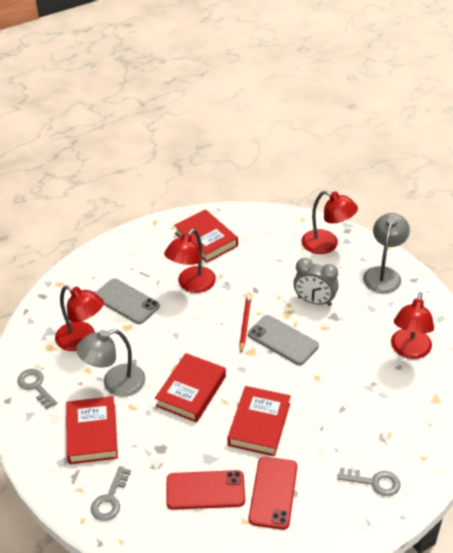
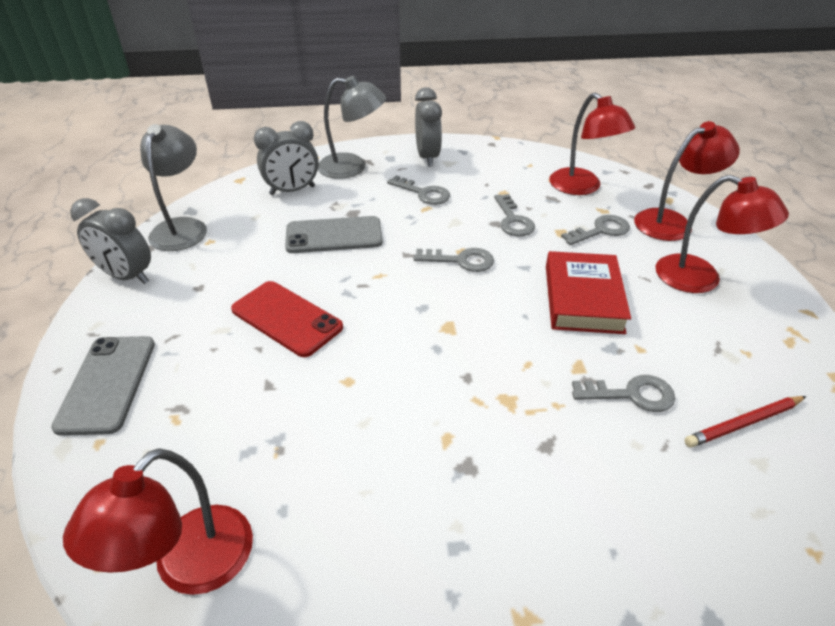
grey clock: [293,258,339,306] = 1 -> [70,198,151,284] [254,121,319,195] [415,87,442,167] = 3
grey key: [17,369,57,409] [91,466,131,521] [337,467,401,496] = 3 -> [387,175,450,205] [414,248,494,272] [494,194,535,236] [561,215,630,245] [572,375,675,412] = 5
red book: [66,396,118,464] [155,353,226,423] [174,209,238,263] [228,386,291,456] = 4 -> [546,251,631,334] = 1
red phone: [166,470,245,510] [249,457,297,530] = 2 -> [231,281,343,357] = 1

